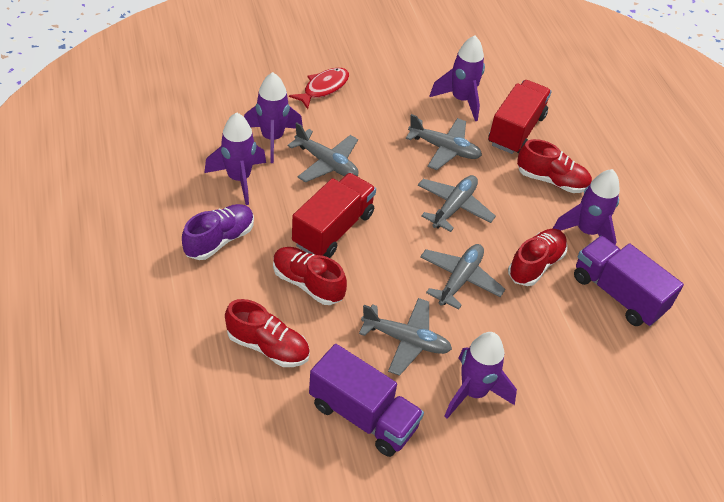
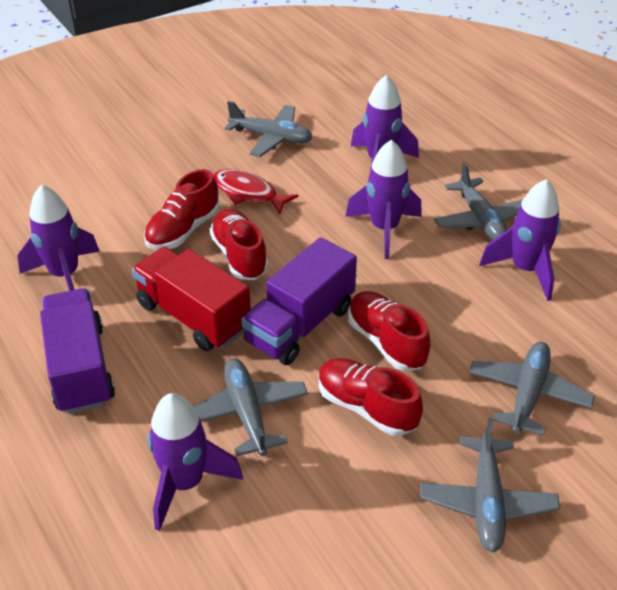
purple shoe: [182,204,254,260] = 1 -> none = 0
red truck: [292,173,376,258] [488,80,551,154] = 2 -> [132,247,251,351] = 1

